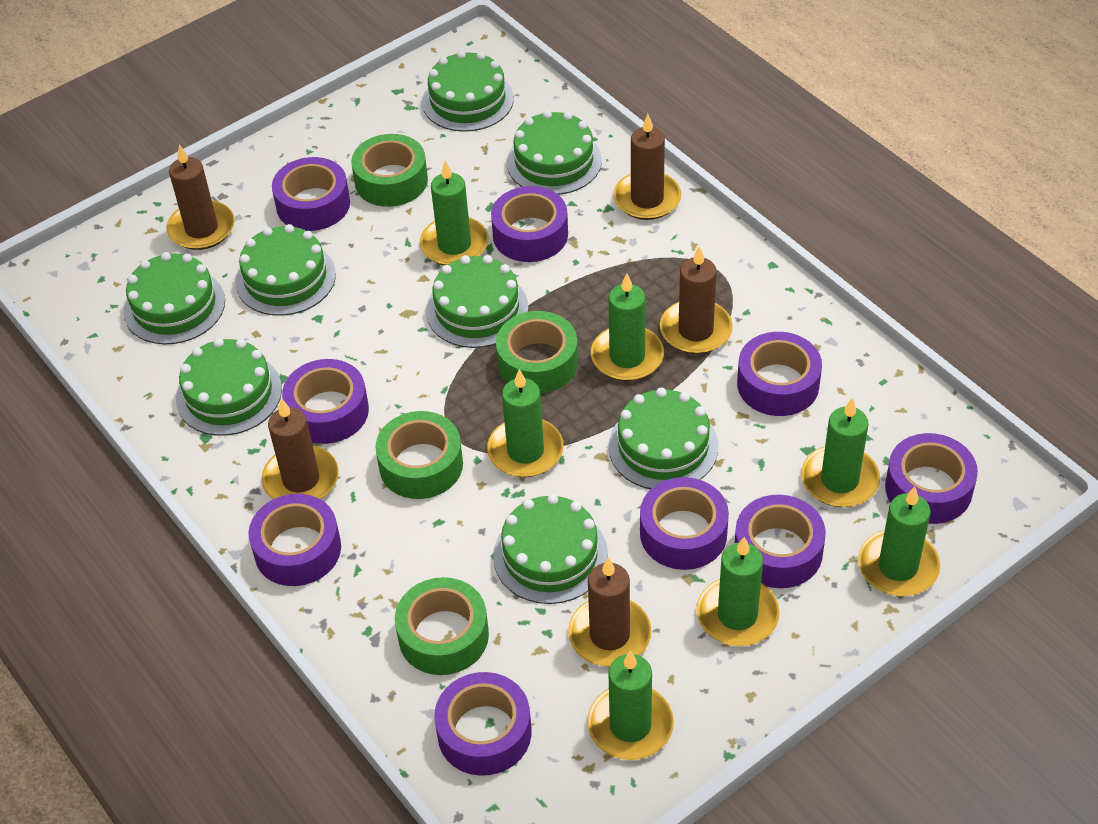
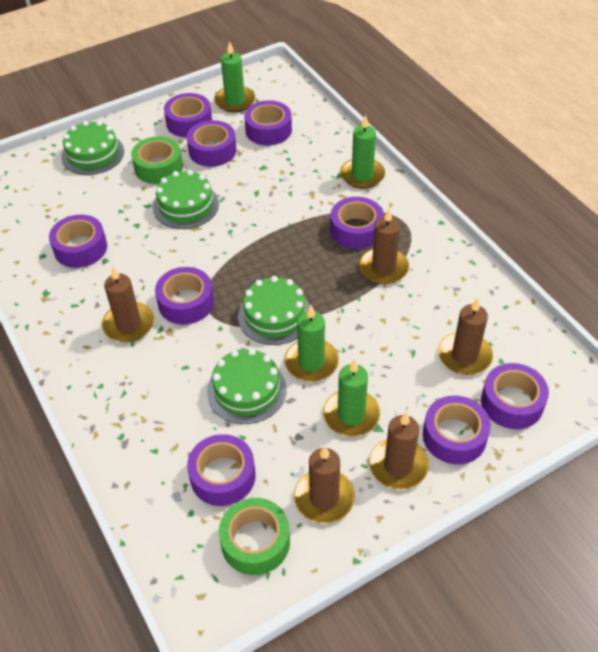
green cake: [123,252,225,344] [176,338,282,436] [235,224,336,316] [422,51,514,132] [426,255,528,348] [493,494,608,604] [507,110,602,195] [608,388,718,489] = 8 -> [61,121,124,175] [153,170,219,229] [207,348,286,424] [238,276,310,345] = 4
green candle: [420,161,489,265] [487,369,564,477] [587,651,674,760] [591,273,664,381] [696,537,780,646] [801,398,880,507] [858,486,941,596] = 7 -> [214,41,255,112] [284,305,339,382] [323,359,380,436] [340,114,385,189] = 4
green tape: [351,134,428,207] [376,411,463,499] [395,577,489,675] [496,311,578,393] = 4 -> [131,136,183,184] [219,498,290,575] = 2

